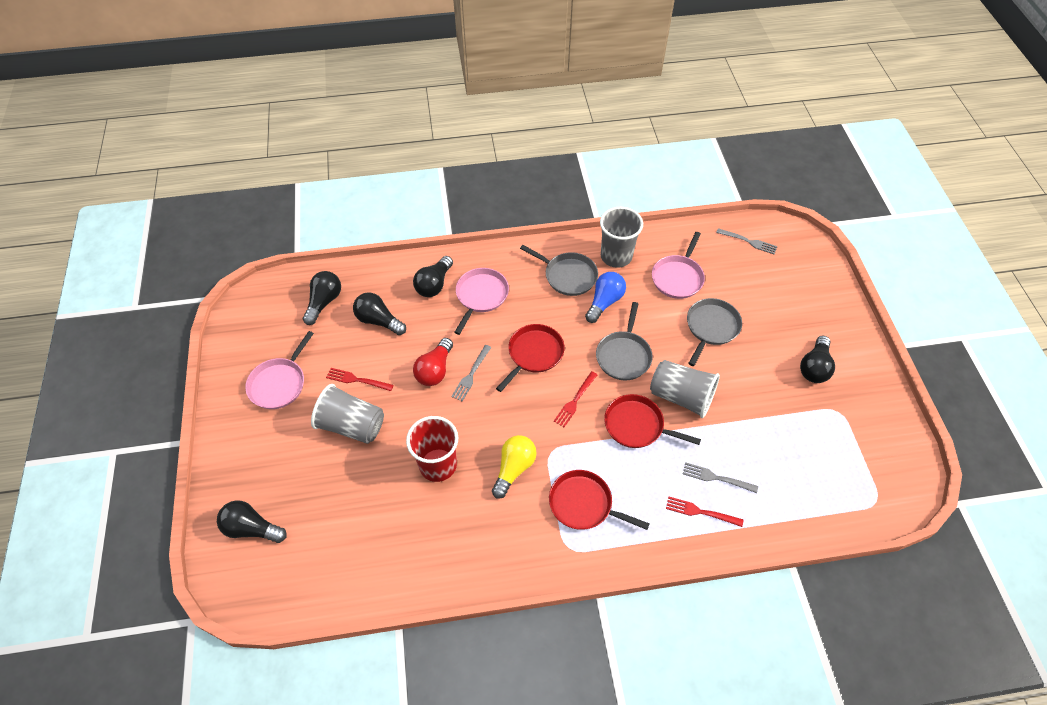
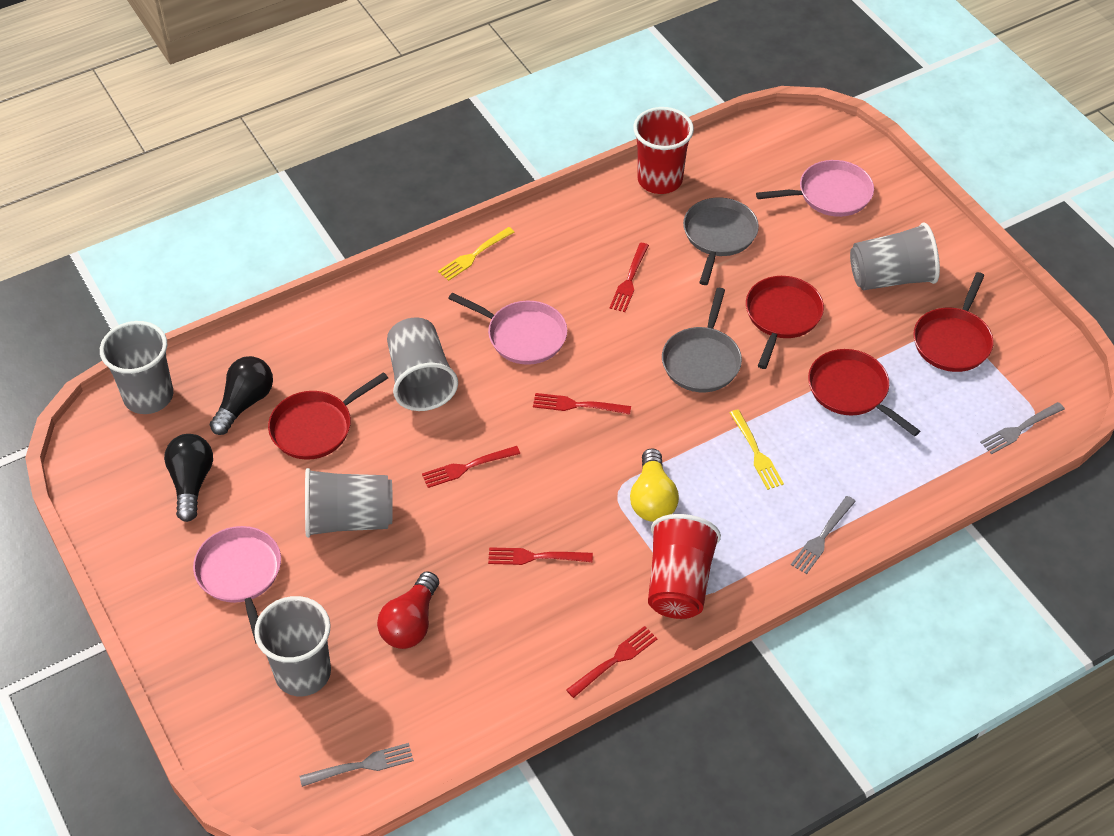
black light bulb: [217,501,287,543] [303,271,341,325] [353,293,406,335] [413,256,453,297] [800,336,835,383] = 5 -> [164,434,213,522] [210,356,273,435] = 2
blue light bulb: [585,272,626,323] = 1 -> none = 0
grey cup: [311,384,384,444] [600,207,643,268] [650,360,720,418] = 3 -> [100,321,173,414] [254,596,331,696] [305,468,393,538] [387,318,458,411] [850,222,940,290] = 5
grey pan: [520,245,598,296] [596,302,653,380] [687,298,742,366] = 3 -> [662,288,742,392] [683,198,759,285] = 2
red cup: [406,416,458,482] = 1 -> [633,107,694,194] [648,514,721,619] = 2
red fork: [326,368,394,391] [554,371,598,427] [666,497,743,527] = 3 -> [422,446,520,488] [488,547,593,565] [533,393,631,415] [566,626,658,698] [610,243,649,312] = 5
red pan: [496,324,565,392] [549,470,649,530] [604,394,701,448] = 3 -> [268,372,388,460] [746,276,824,369] [808,349,920,436] [913,272,994,372] = 4
yellow fork: none = 0 -> [438,227,514,281] [730,409,784,490] = 2

